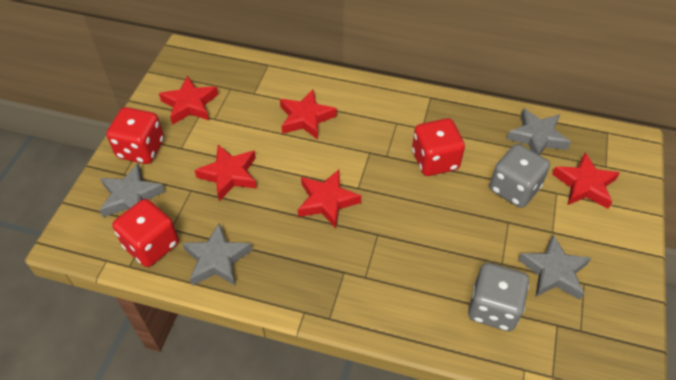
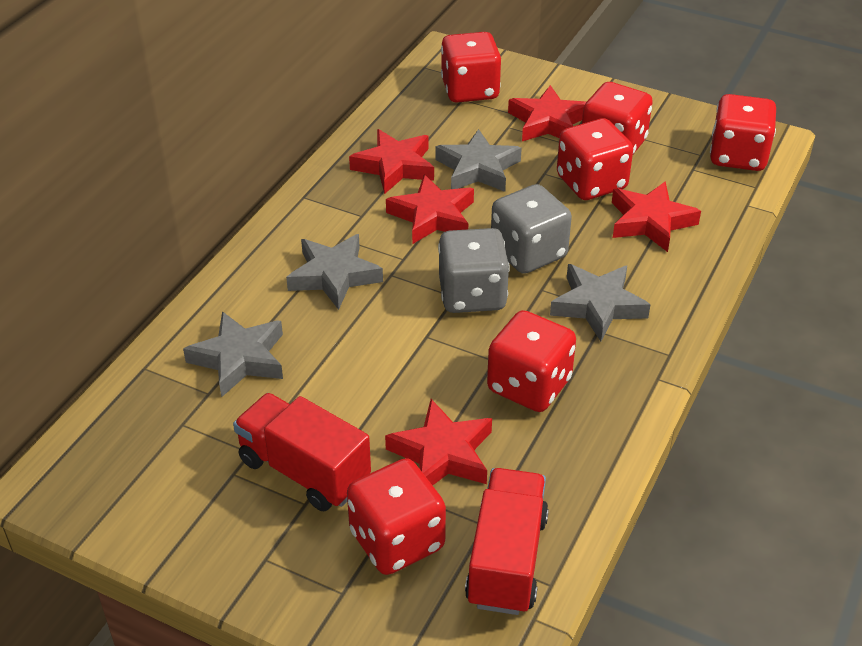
red dice: [106,107,164,164] [112,199,179,267] [412,118,465,176] = 3 -> [347,458,446,575] [441,32,501,103] [487,310,576,412] [557,118,633,200] [582,82,653,154] [710,94,776,171] = 6
red truck: none = 0 -> [233,393,371,511] [465,468,549,615] = 2

